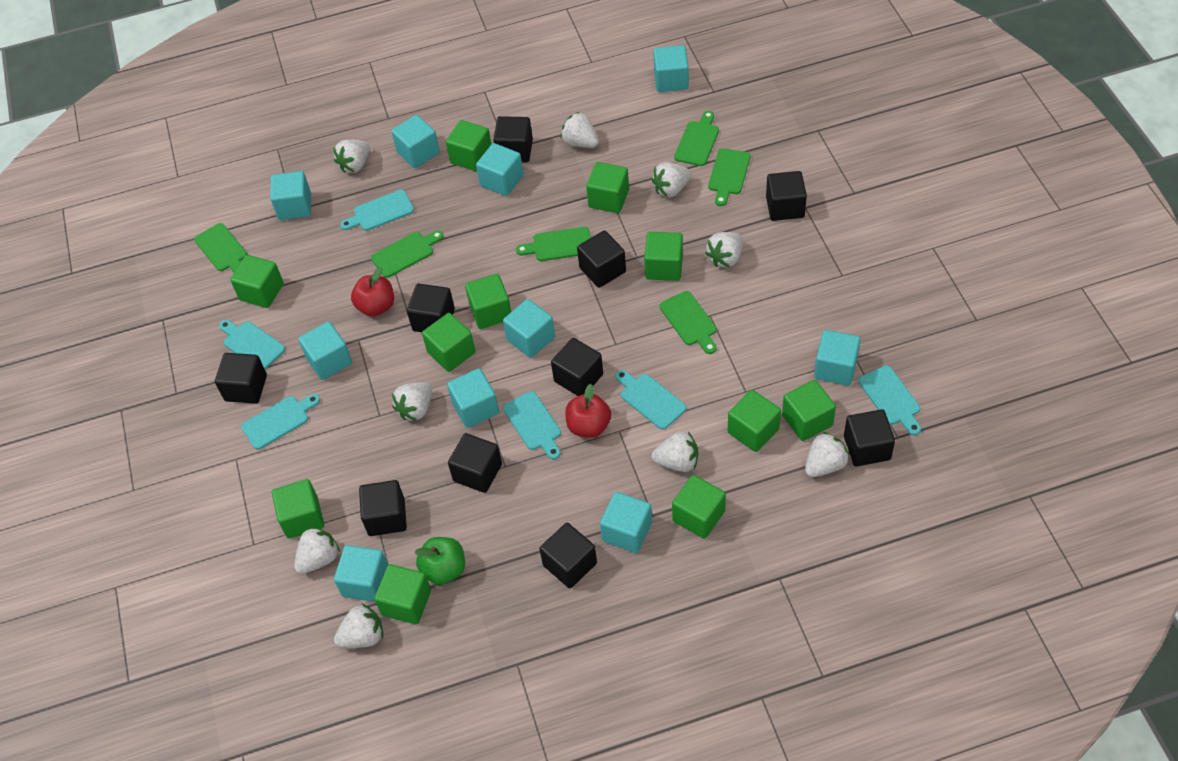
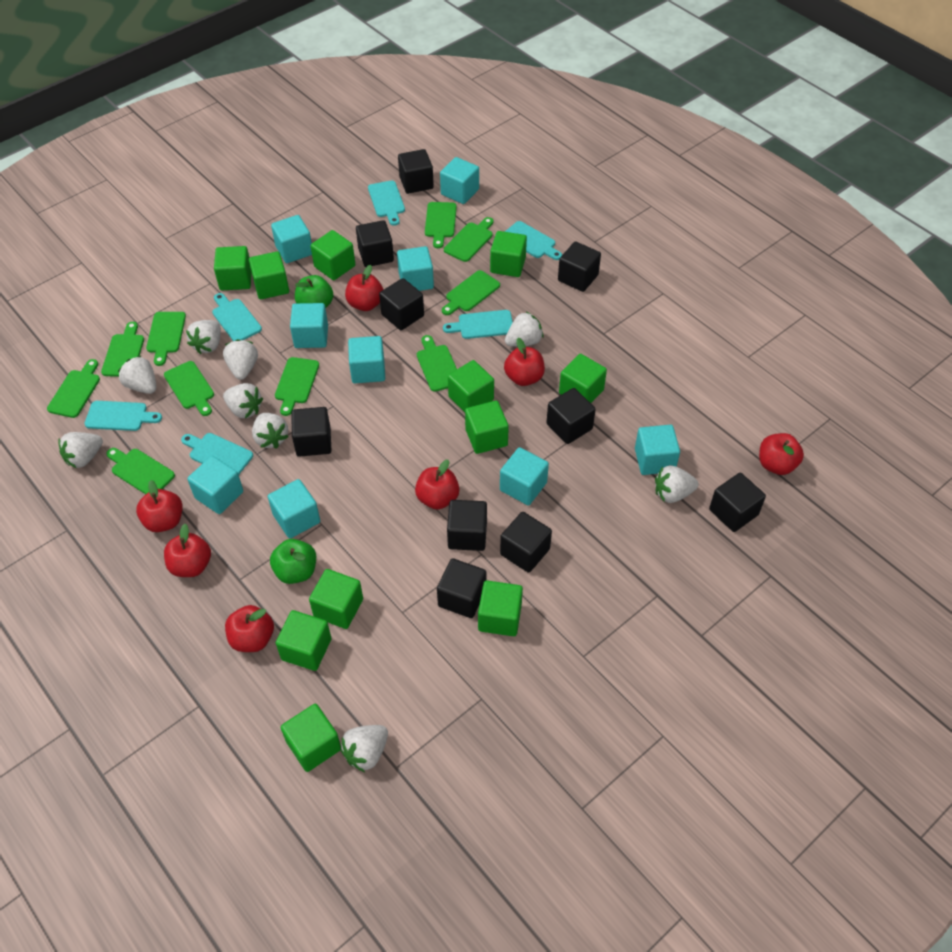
green apple: [415,537,465,585] = 1 -> [270,539,316,584] [295,275,333,308] = 2
green cutting board: [194,223,247,272] [371,230,444,278] [516,227,591,261] [660,291,716,354] [674,111,719,166] [708,148,750,206] = 6 -> [47,359,100,418] [101,322,144,377] [106,448,175,494] [146,312,186,366] [164,361,214,416] [275,357,319,416] [417,335,457,392] [425,202,457,248] [442,270,500,315] [444,217,493,262] = 10
red apple: [351,267,394,317] [565,384,611,438] = 2 -> [136,480,183,532] [164,524,211,577] [225,605,274,652] [345,265,383,311] [415,459,460,510] [504,338,545,386] [759,433,804,475] = 7
turquoise cube: [270,171,311,220] [298,321,352,380] [334,545,388,602] [391,115,440,168] [447,368,499,428] [476,143,524,196] [503,299,555,358] [600,492,652,553] [653,45,689,92] [814,330,861,386] = 10 -> [187,456,243,514] [268,479,320,538] [271,215,312,263] [290,303,328,348] [348,336,385,383] [397,246,434,291] [440,157,479,204] [500,447,549,505] [635,425,680,475] = 9

